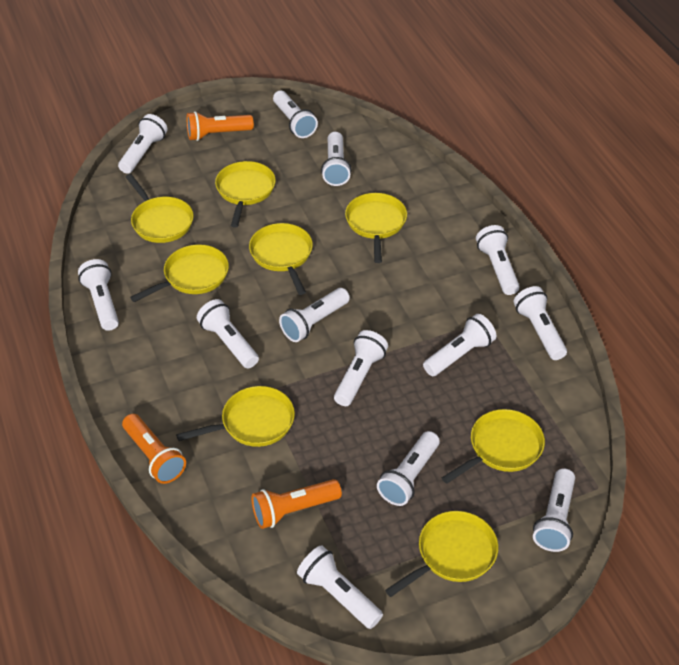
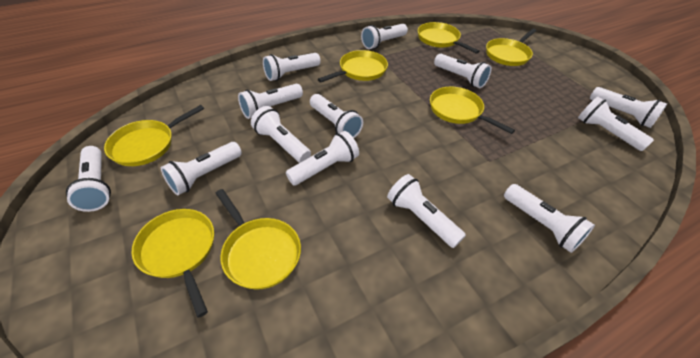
orange flashlight: [122,414,186,484] [187,111,254,141] [251,479,342,529] = 3 -> none = 0
yellow pan: [126,174,194,243] [130,245,229,302] [176,386,295,447] [215,161,276,228] [249,223,313,295] [345,193,407,263] [385,511,498,597] [442,409,545,484] = 8 -> [104,105,204,166] [131,209,214,318] [215,189,301,290] [318,50,388,83] [418,22,480,54] [430,86,515,134] [486,29,536,66] = 7

